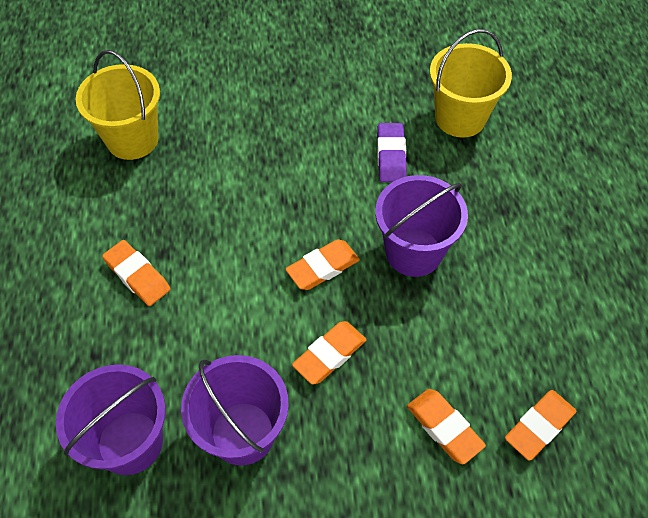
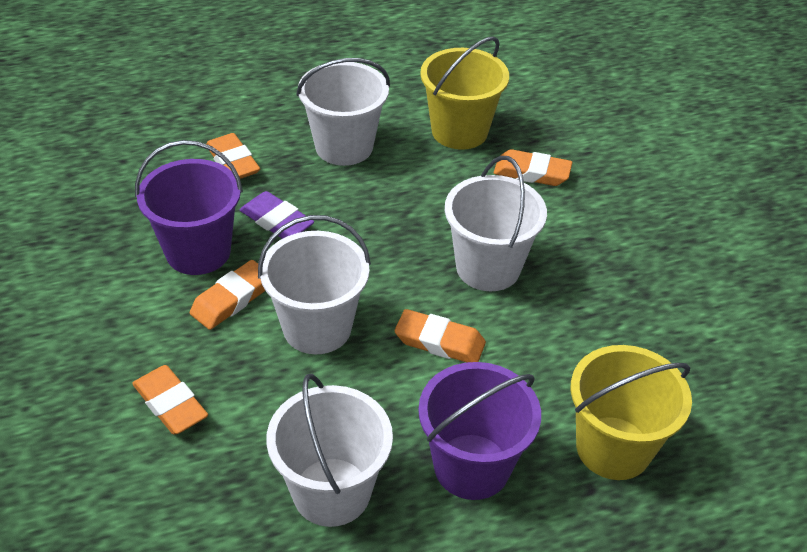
purple bucket: [56,364,166,475] [181,355,289,466] [375,175,468,277] = 3 -> [135,140,243,275] [418,362,541,500] = 2
white bucket: none = 0 -> [258,215,371,354] [266,374,393,527] [296,58,390,166] [445,156,547,291] = 4

